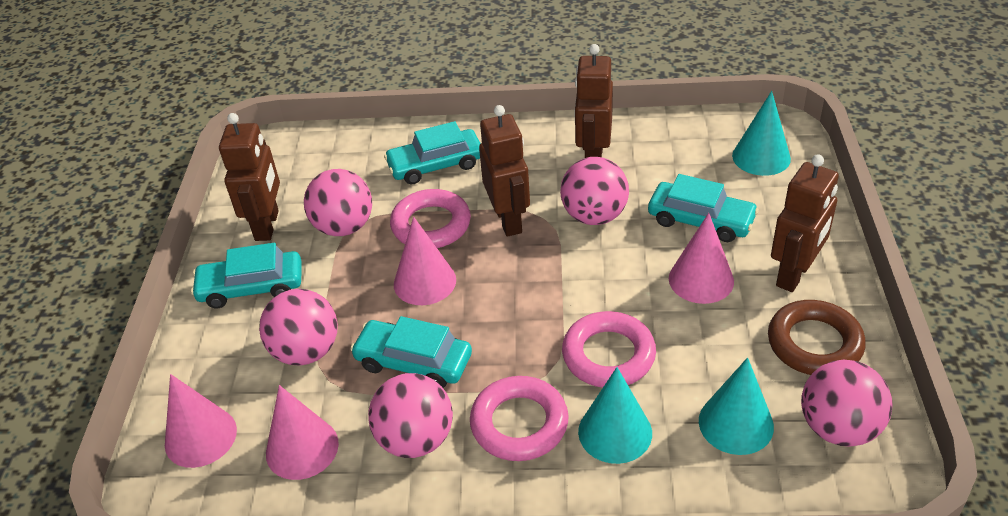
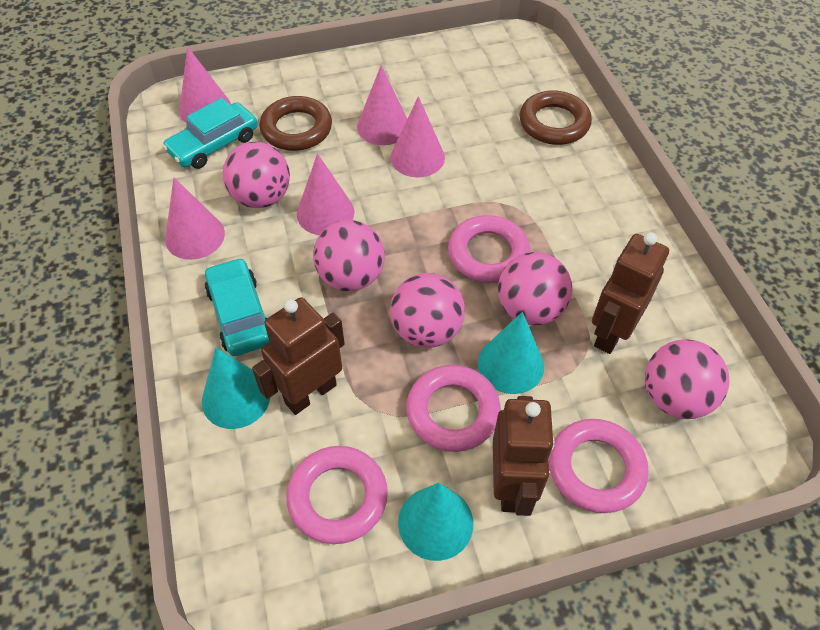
brown ring: [768,300,866,375] = 1 -> [260,96,332,151] [519,90,592,145] = 2
brown robot: [219,113,280,241] [479,105,530,237] [575,44,613,158] [771,154,839,292] = 4 -> [252,297,345,415] [493,396,554,516] [592,232,669,354] = 3
pink cone: [165,374,237,468] [266,385,339,480] [394,217,456,305] [669,213,734,304] = 4 -> [165,178,225,260] [179,47,231,123] [297,153,355,235] [357,65,407,145] [390,96,445,177] = 5
pink ring: [390,189,471,248] [470,376,569,461] [562,311,656,388] = 3 -> [286,446,388,544] [406,365,501,452] [448,215,530,283] [549,419,649,513] = 4
turquoise car: [191,243,301,308] [350,316,472,388] [384,121,481,184] [648,174,759,242] = 4 -> [162,98,258,169] [205,258,270,356] = 2

